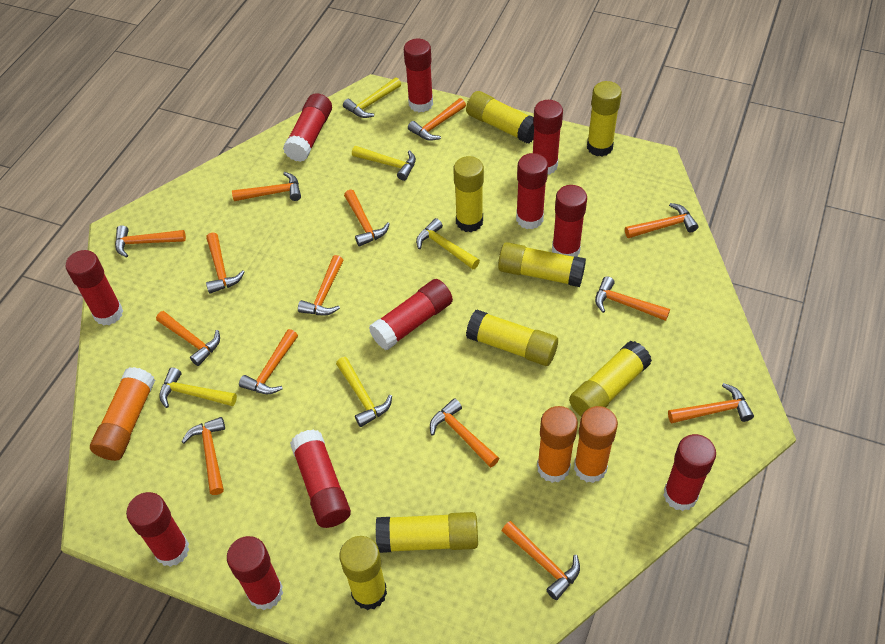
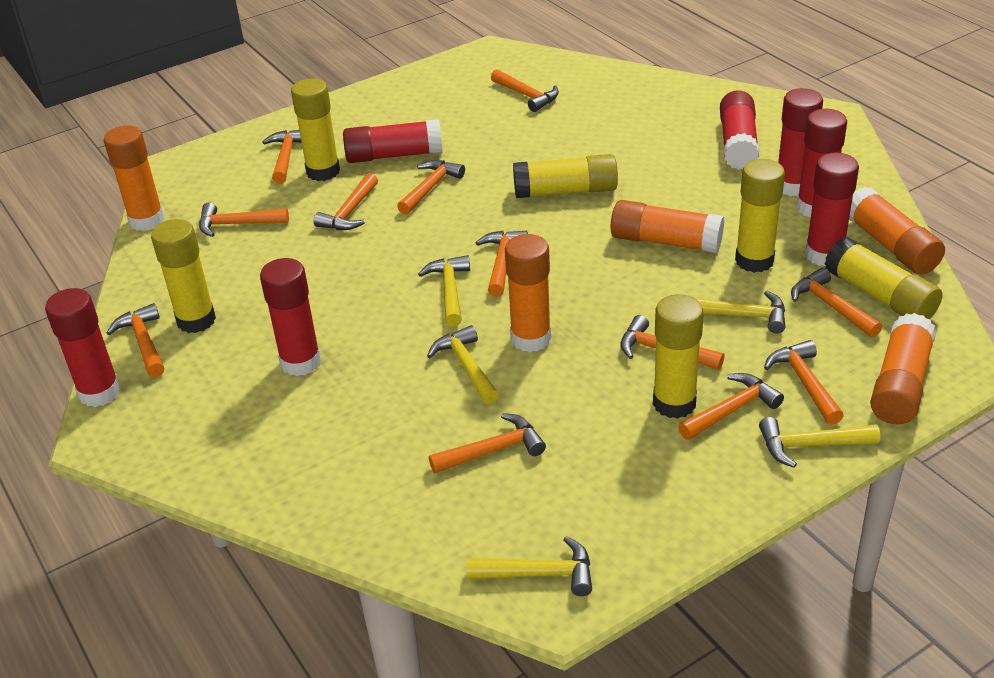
orange glue stick: [90,367,155,461] [537,406,578,483] [574,406,618,483] = 3 -> [104,125,164,231] [505,234,551,352] [611,200,724,253] [849,186,945,275] [870,313,936,424] = 5
orange hammer: [115,225,186,258] [156,311,220,366] [181,417,225,495] [206,232,245,294] [232,172,301,201] [239,329,298,394] [298,255,343,315] [344,190,390,247] [408,98,466,141] [430,398,499,468] [502,521,580,600] [595,276,670,321] [625,203,699,238] [668,383,754,423] = 14 -> [106,303,164,377] [199,202,289,237] [262,130,301,184] [314,173,378,230] [397,160,465,215] [429,413,546,473] [476,231,528,297] [491,69,559,112] [620,315,725,370] [678,373,784,440] [764,340,844,425] [791,267,882,337] = 12
red glue stick: [66,250,123,326] [126,492,190,567] [227,536,283,610] [283,93,332,162] [290,429,351,528] [369,279,453,350] [404,39,433,112] [516,153,548,229] [533,100,563,175] [552,185,587,257] [663,434,716,511] = 11 -> [45,288,121,407] [260,258,321,376] [343,119,443,163] [720,90,759,170] [778,88,823,196] [797,109,847,218] [805,153,859,266] = 7
yellow glue stick: [339,536,387,610] [376,512,478,553] [453,156,484,232] [466,91,534,144] [466,310,558,366] [498,242,586,287] [569,341,652,416] [587,81,622,156] = 8 -> [151,219,216,333] [291,79,340,181] [513,154,618,198] [653,294,704,419] [735,159,785,273] [825,237,943,319] = 6

